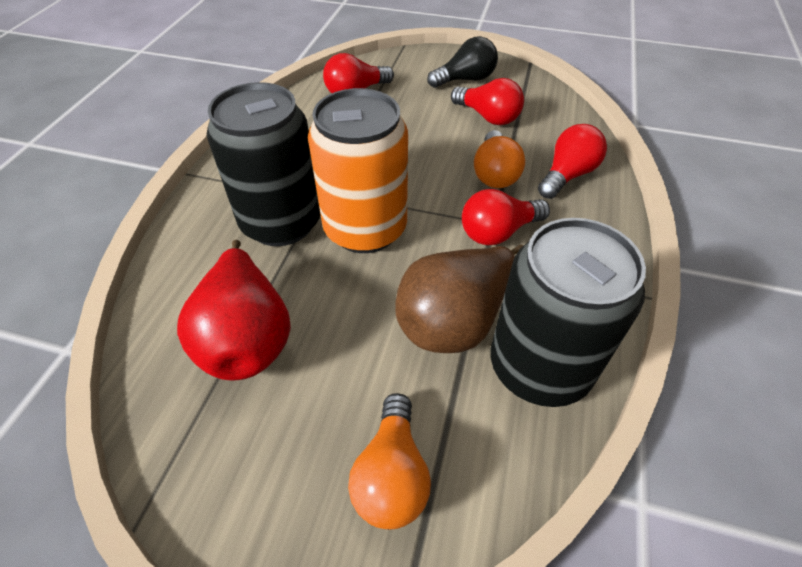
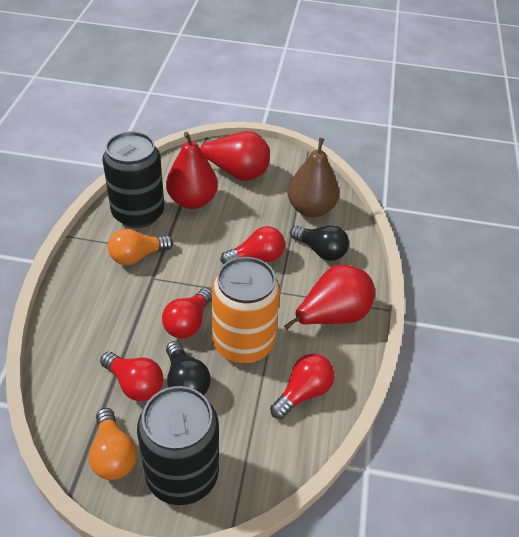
black light bulb: [427,36,498,88] = 1 -> [166,341,210,395] [290,225,349,261] = 2
red pear: [177,240,291,380] = 1 -> [166,132,218,209] [200,131,270,181] [283,264,375,330] = 3

